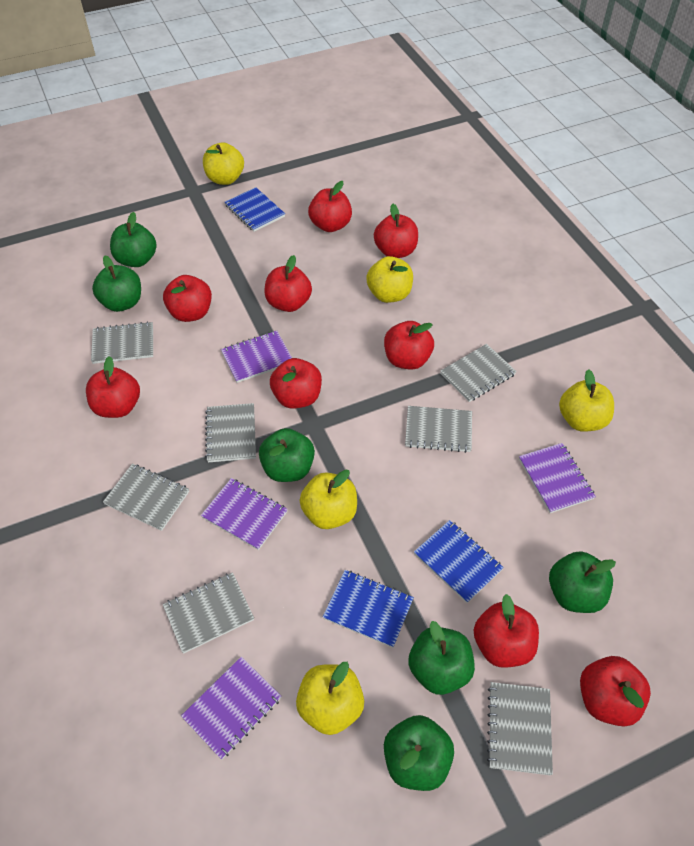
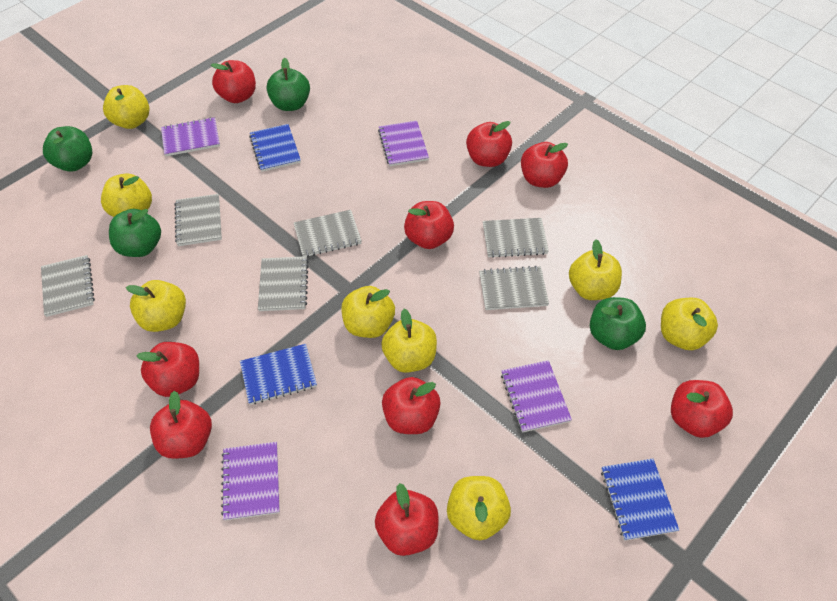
green apple: [92,256,141,312] [110,212,157,267] [259,428,315,482] [384,715,454,791] [408,621,475,695] [549,551,616,613] = 6 -> [43,126,92,172] [109,209,161,257] [267,58,310,111] [590,297,646,350] = 4
grey notebook: [91,321,153,364] [103,464,189,531] [163,572,254,654] [205,403,256,462] [405,406,472,453] [440,344,517,402] [487,682,553,775] = 7 -> [41,255,95,317] [175,194,222,246] [258,256,309,311] [294,210,362,257] [479,266,549,310] [483,218,549,258] = 6
yellow apple: [203,142,244,185] [296,662,364,735] [299,469,357,529] [366,256,413,303] [559,369,614,432] = 5 -> [101,173,152,217] [103,85,150,129] [126,280,186,332] [341,286,395,338] [381,309,437,373] [447,476,511,540] [569,240,622,300] [661,298,718,350] = 8

